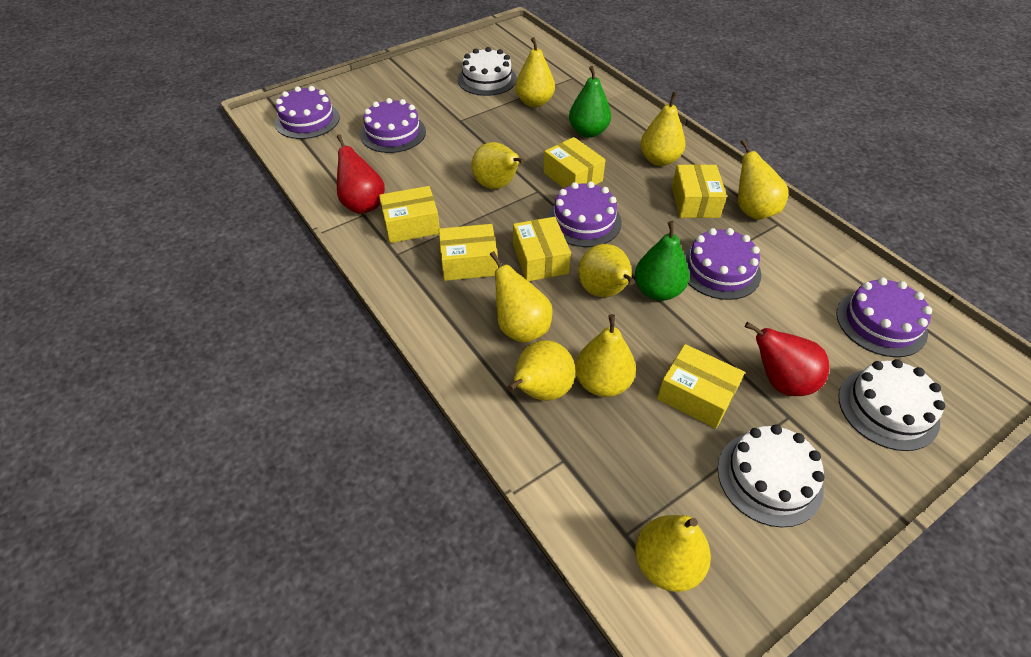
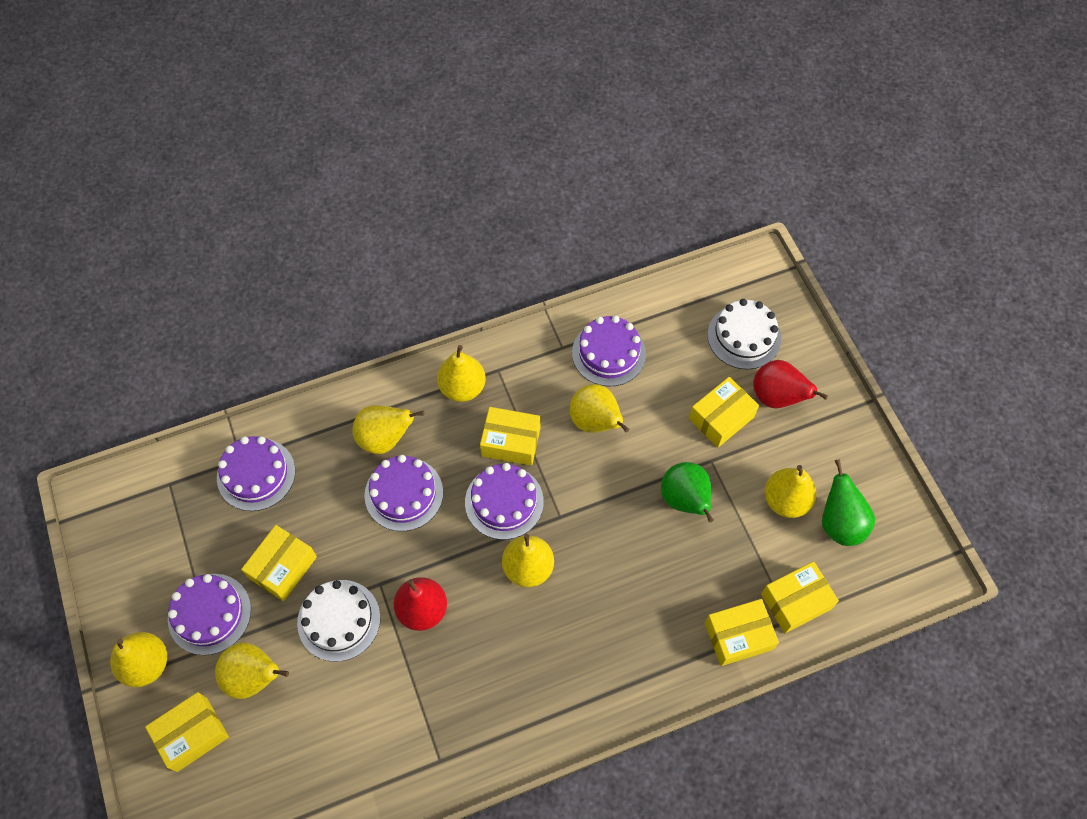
white cake: [458,47,517,96] [718,425,825,528] [838,359,945,451] = 3 -> [297,580,380,662] [707,299,781,369] = 2
yellow pear: [471,142,525,189] [490,251,553,343] [507,340,575,401] [515,37,555,107] [575,314,636,397] [578,244,635,297] [635,515,711,592] [640,92,686,166] [738,139,789,220] = 9 -> [110,632,167,688] [215,643,289,699] [352,405,425,454] [437,345,486,402] [502,534,554,587] [570,384,629,433] [765,465,816,518] = 7

